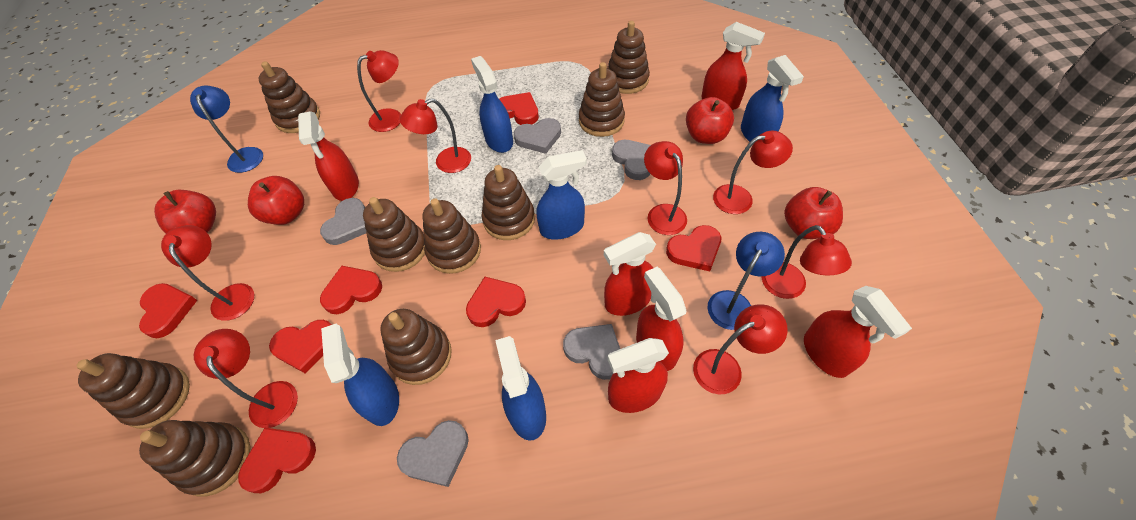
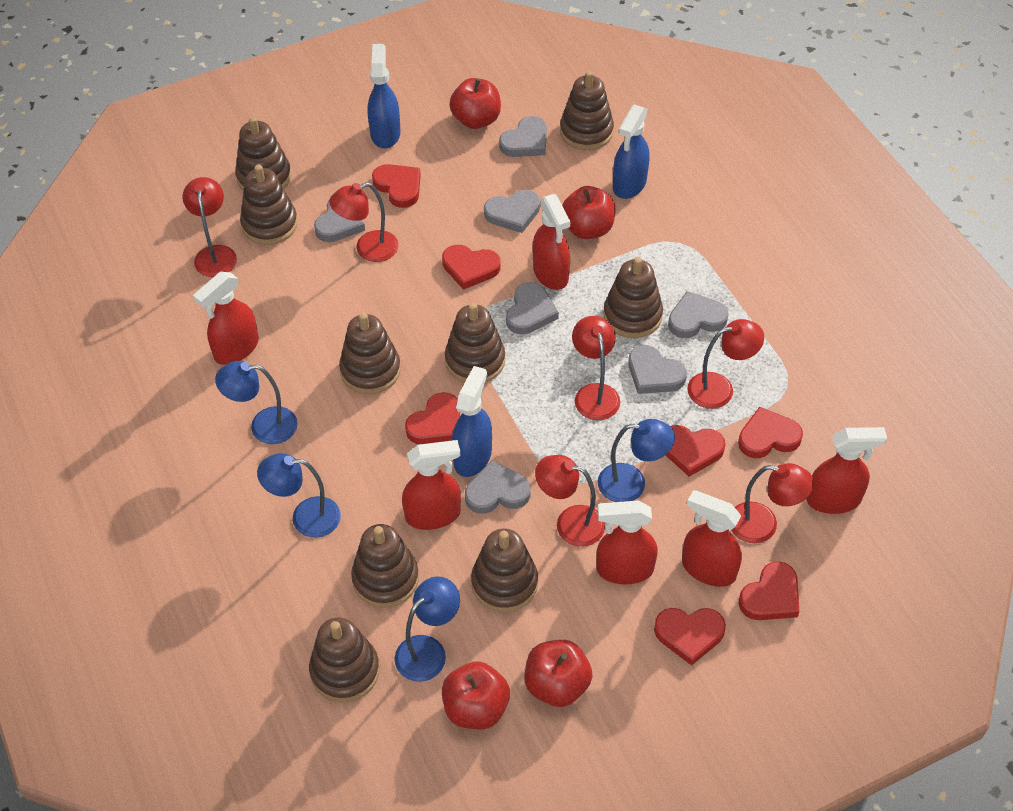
blue lamp: [190,86,263,173] [707,232,785,330] = 2 -> [215,361,298,444] [257,453,341,538] [394,576,460,682] [598,419,675,502] = 4
blue spray bottle: [321,324,399,426] [471,56,513,153] [495,336,546,441] [536,150,587,240] [741,55,804,142] = 5 -> [367,44,401,148] [452,366,492,477] [613,104,649,199] = 3
grey heart: [320,198,366,245] [397,420,469,487] [514,118,561,154] [563,324,620,380] [612,140,651,180] = 5 -> [314,201,365,242] [465,460,531,514] [484,190,540,233] [499,116,547,157] [506,282,559,335] [628,345,687,394] [668,291,729,338] = 7
red lamp: [161,225,254,321] [194,329,298,428] [357,50,401,132] [399,98,471,173] [644,141,687,235] [693,304,788,394] [713,131,793,214] [761,225,852,299] = 8 -> [183,177,237,277] [329,183,399,262] [535,455,605,547] [572,316,620,420] [687,319,764,409] [731,463,814,543] = 6

